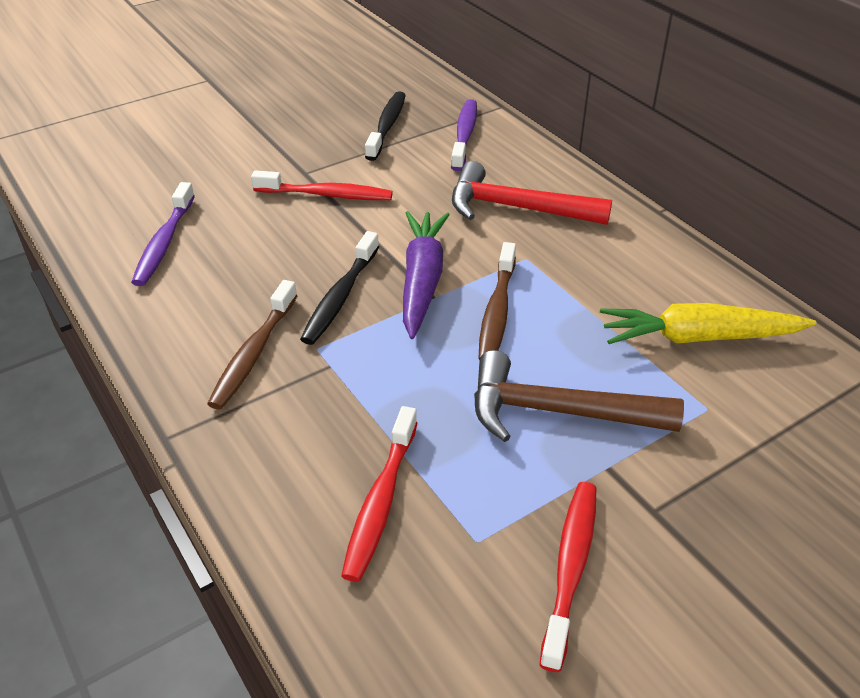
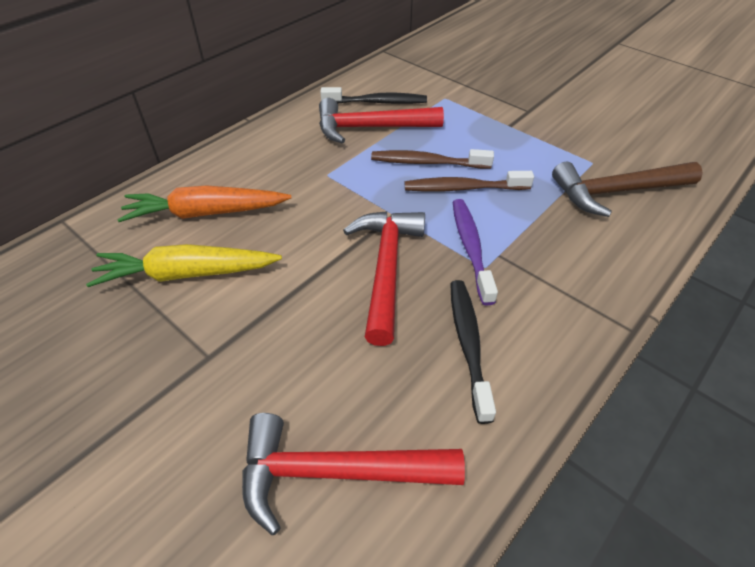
orange carrot: none = 0 -> [117,186,292,222] = 1
purple carrot: [403,211,450,339] = 1 -> none = 0
purple toothbrush: [131,182,195,286] [451,99,477,171] = 2 -> [453,199,498,306] = 1
red hammer: [452,161,612,225] = 1 -> [242,413,465,535] [319,98,444,144] [343,211,425,346] = 3
red toothbrush: [251,170,393,200] [341,406,417,582] [540,482,596,672] = 3 -> none = 0

